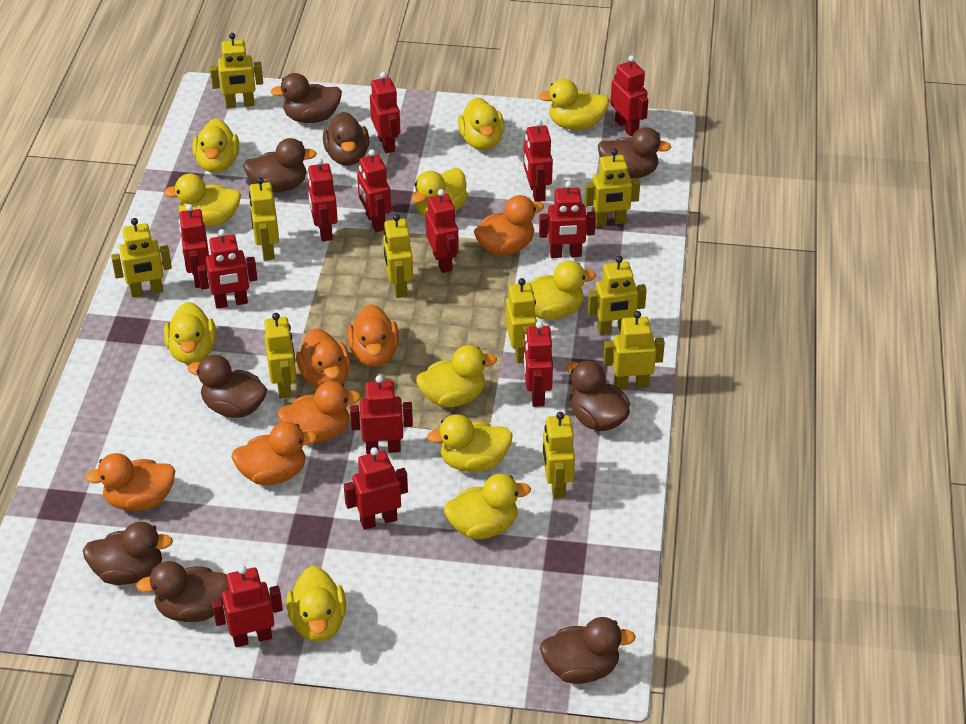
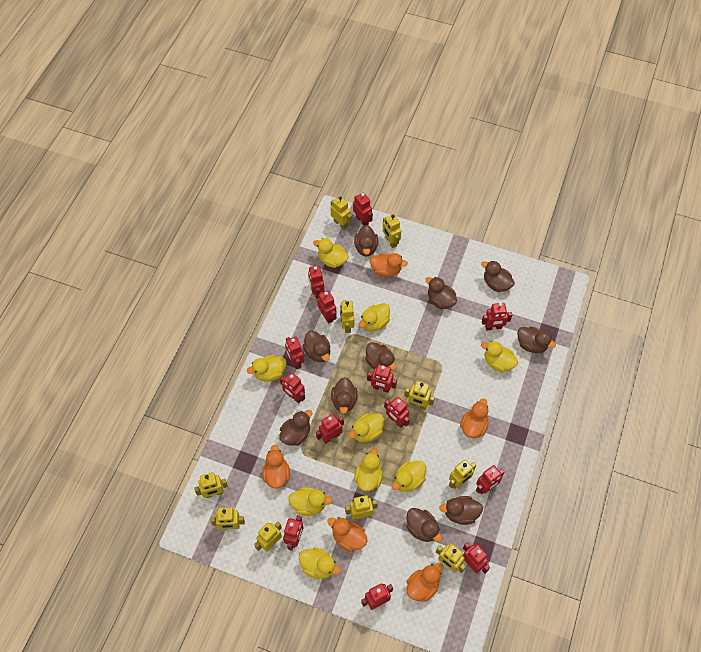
brown duck: [83,522,173,585] [136,561,229,622] [188,355,267,418] [243,138,317,192] [270,73,342,123] [323,112,369,166] [540,617,636,684] [566,360,630,431] [598,127,671,178] = 9 -> [279,410,312,446] [303,330,330,362] [331,377,358,414] [354,225,378,257] [365,342,397,370] [406,508,442,542] [425,277,457,309] [439,496,483,525] [481,261,515,292] [517,327,556,353] = 10
orange duck: [85,453,175,511] [231,422,317,485] [277,381,361,443] [296,328,350,389] [347,304,399,367] [474,195,544,256] = 6 -> [262,445,290,488] [327,517,368,552] [370,253,408,277] [407,563,444,602] [460,399,489,438] = 5
yellow duck: [164,174,241,227] [164,302,216,364] [193,118,239,173] [287,566,346,642] [412,168,468,218] [416,345,497,407] [427,414,513,472] [444,474,531,539] [458,97,505,150] [530,261,596,320] [539,79,609,130] = 11 -> [247,355,287,381] [289,487,332,516] [299,547,341,579] [313,238,348,268] [348,413,385,442] [354,448,383,491] [359,303,390,332] [392,461,426,492] [481,341,518,372] = 9

